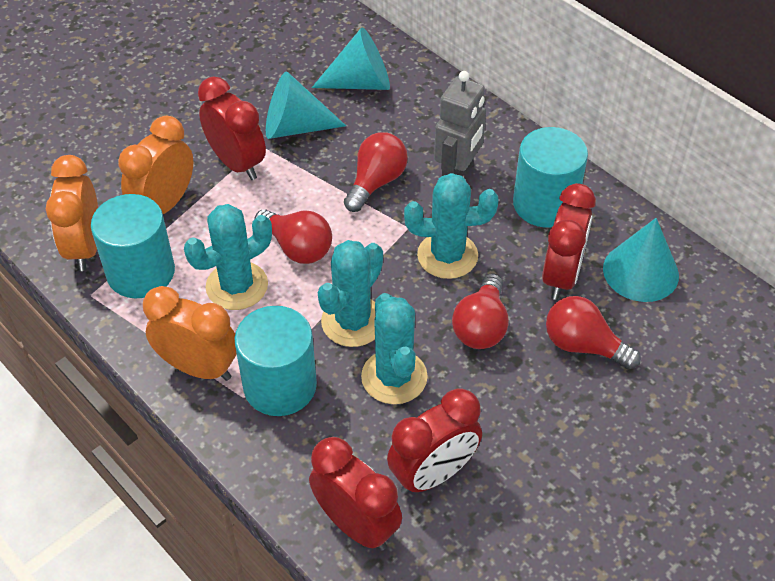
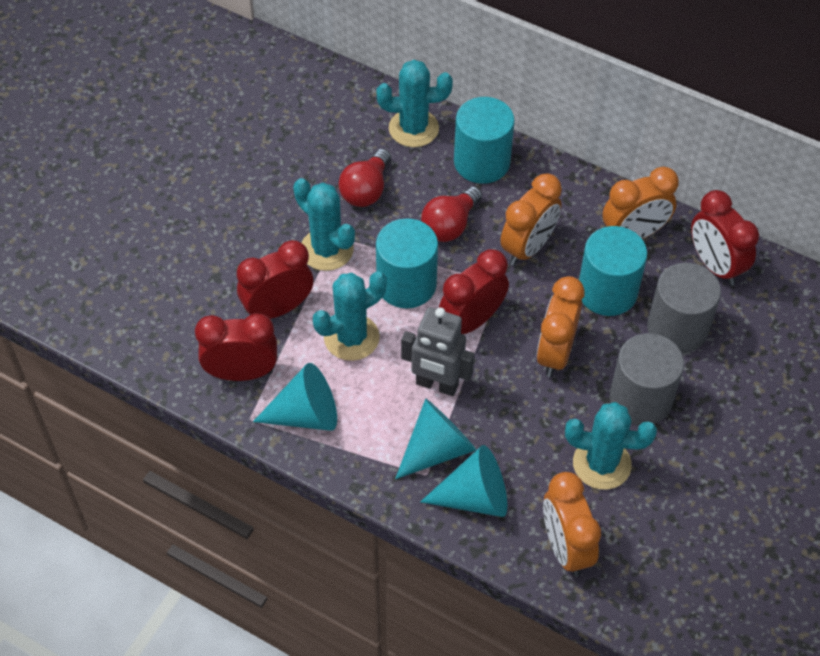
grey cylinder: none = 0 -> [610,333,684,425] [647,263,721,353] = 2
orange clock: [46,155,98,271] [118,116,193,214] [143,286,237,381] = 3 -> [500,174,562,266] [536,276,585,377] [543,472,601,577] [602,167,679,239] = 4
red light bulb: [254,209,332,264] [344,132,408,212] [452,273,509,349] [546,296,641,370] = 4 -> [339,149,391,207] [421,186,482,242] = 2

